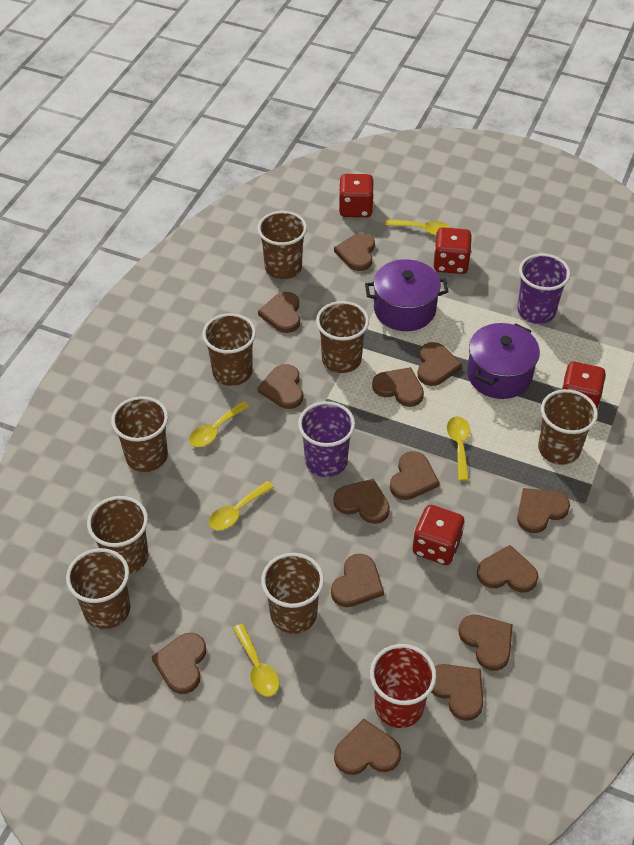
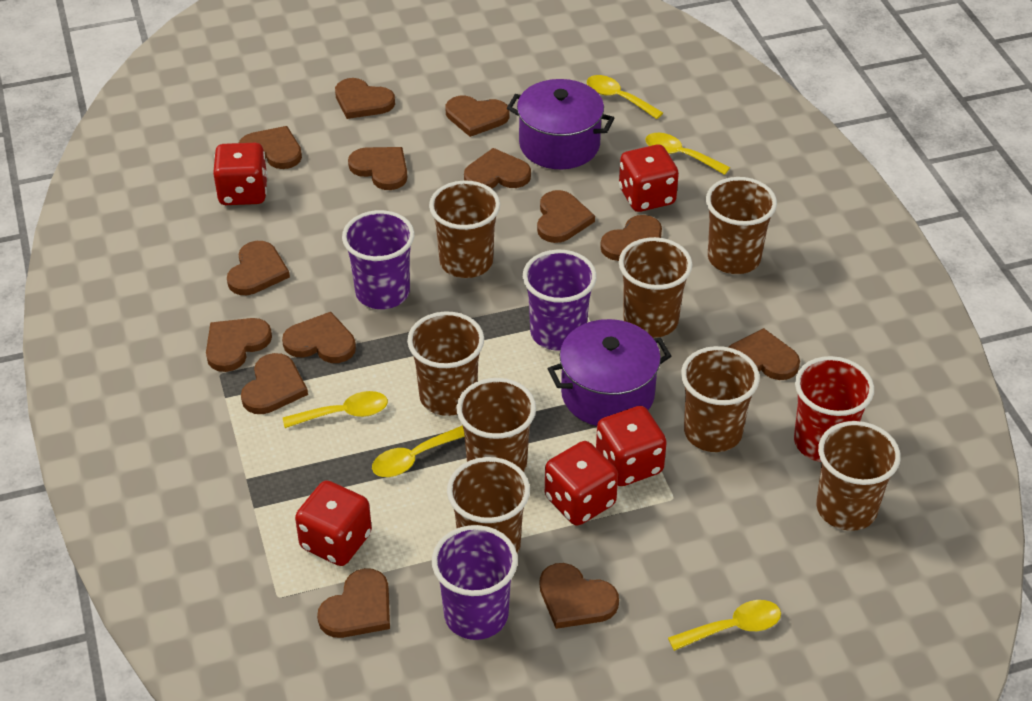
purple cup: [298,401,355,477] [517,254,571,324] = 2 -> [342,210,415,309] [432,525,518,640] [523,250,597,351] = 3
red dice: [339,174,374,217] [413,505,465,565] [434,227,472,274] [562,362,606,410] = 4 -> [213,143,268,205] [295,480,372,566] [545,441,618,526] [596,406,667,486] [619,145,679,212] = 5

